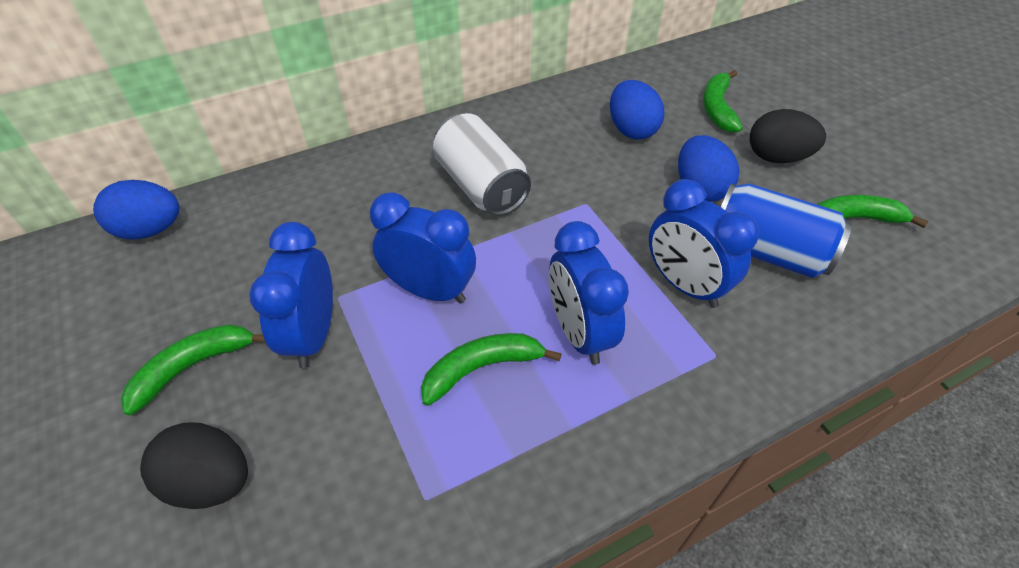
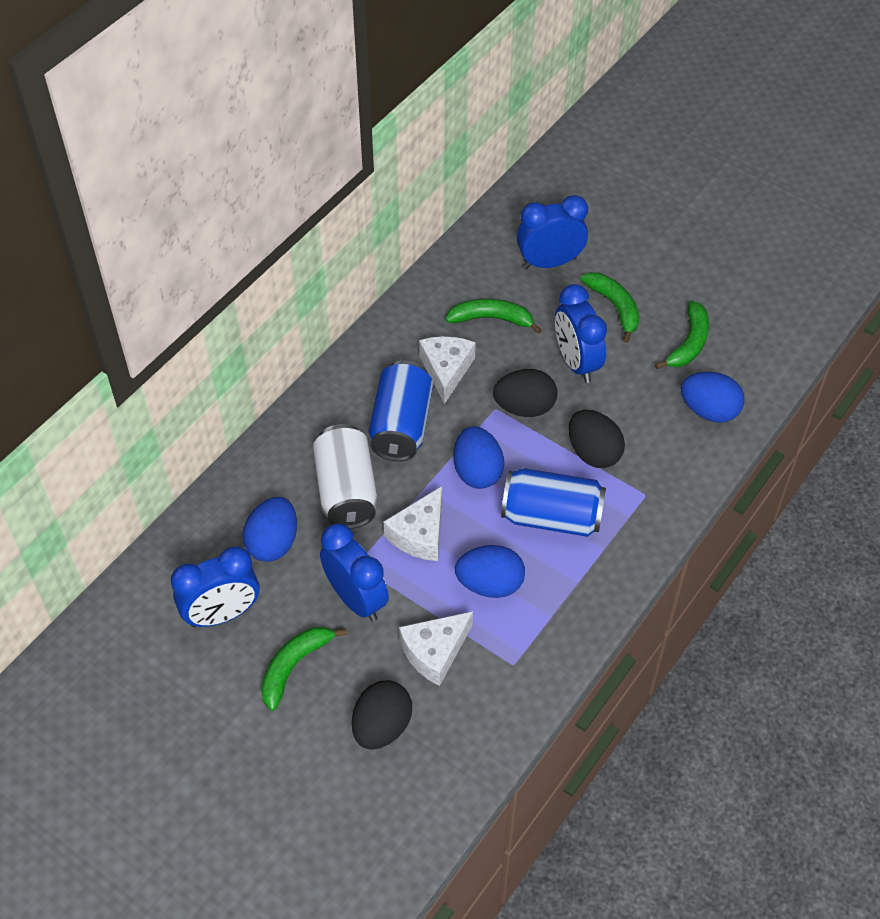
black egg: [140,422,248,509] [750,109,826,163] = 2 -> [352,680,412,750] [493,369,557,417] [569,410,625,468] = 3
blue can: [721,184,852,278] = 1 -> [368,360,433,462] [501,468,606,537] = 2
blue egg: [93,180,179,240] [610,80,664,140] [678,135,740,202] = 3 -> [242,497,297,562] [453,426,504,489] [455,545,525,598] [681,372,745,423] = 4
white cheese: none = 0 -> [383,486,442,561] [399,611,473,686] [419,336,476,404] = 3

